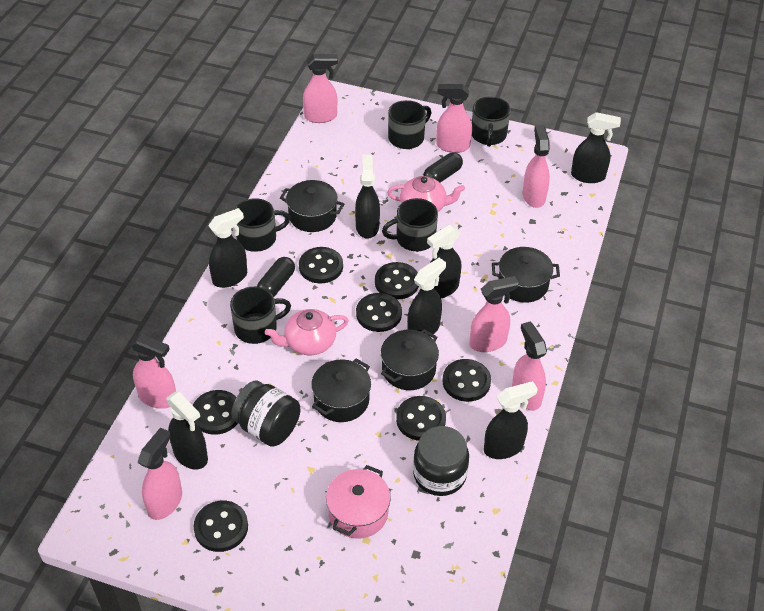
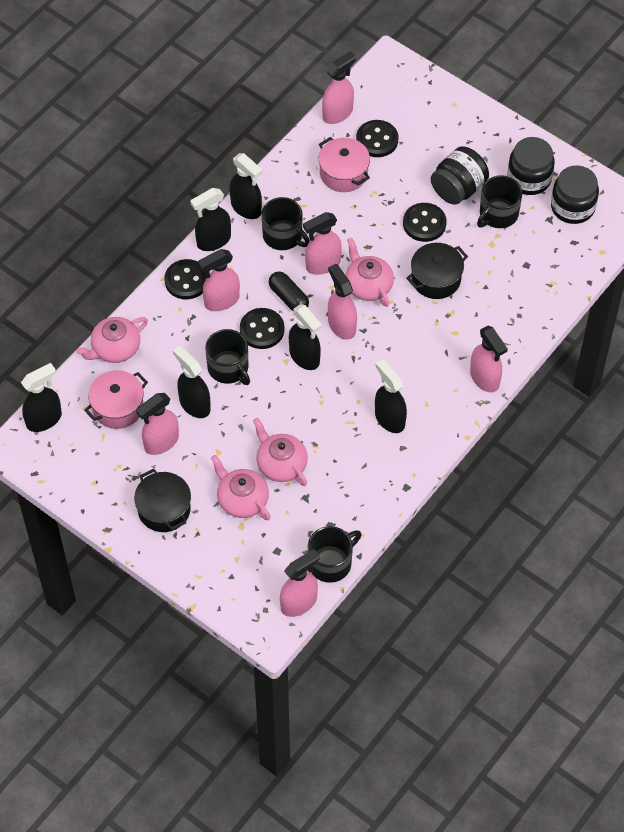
black button: [193,390,238,435] [194,501,248,552] [299,247,343,283] [356,293,402,332] [375,262,419,300] [396,396,446,441] [442,359,491,402] = 7 -> [164,259,207,299] [240,308,284,349] [356,120,398,157] [403,203,447,242] = 4
black capsule: [257,257,295,297] [423,153,463,183] = 2 -> [268,272,309,312] = 1
black jar: [231,380,301,447] [413,426,469,496] = 2 -> [431,146,489,205] [507,137,555,195] [551,165,599,224] = 3
black mug: [230,287,291,344] [234,198,290,252] [382,198,438,251] [388,100,431,149] [472,97,511,147] = 5 -> [205,329,250,385] [261,197,310,250] [308,526,362,583] [477,175,523,228] = 4
black pot: [280,180,344,232] [311,358,371,422] [381,329,439,390] [492,247,560,303] = 4 -> [134,469,191,532] [406,243,468,299] = 2
black spray bottle: [167,392,208,469] [208,208,247,288] [355,155,380,239] [407,258,446,337] [427,225,461,298] [484,381,538,459] [571,112,621,183] = 7 -> [21,363,62,432] [173,346,211,418] [190,188,231,251] [230,153,263,219] [289,304,322,370] [375,359,407,433] = 6
pink pot: [326,465,391,539] = 1 -> [84,370,148,429] [318,137,370,192] = 2
pink teapot: [265,309,349,355] [387,176,465,212] = 2 -> [76,317,148,363] [211,455,271,520] [253,418,308,486] [345,238,394,307] = 4

